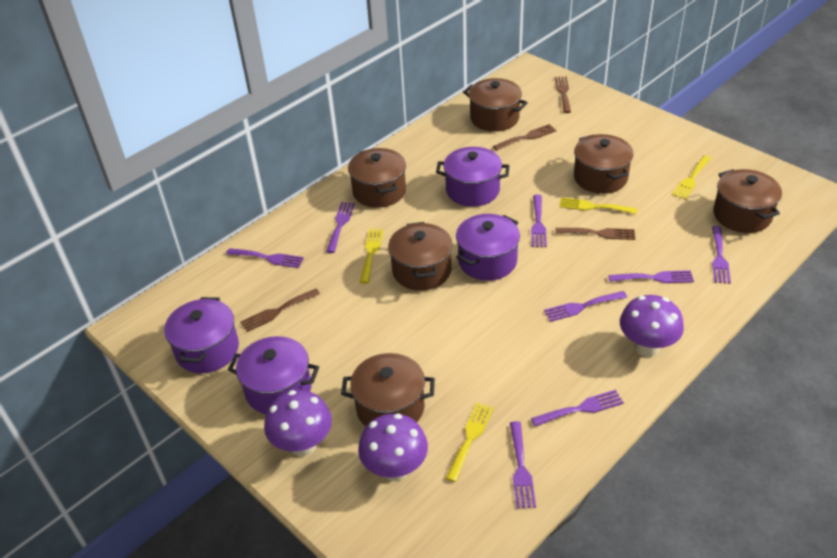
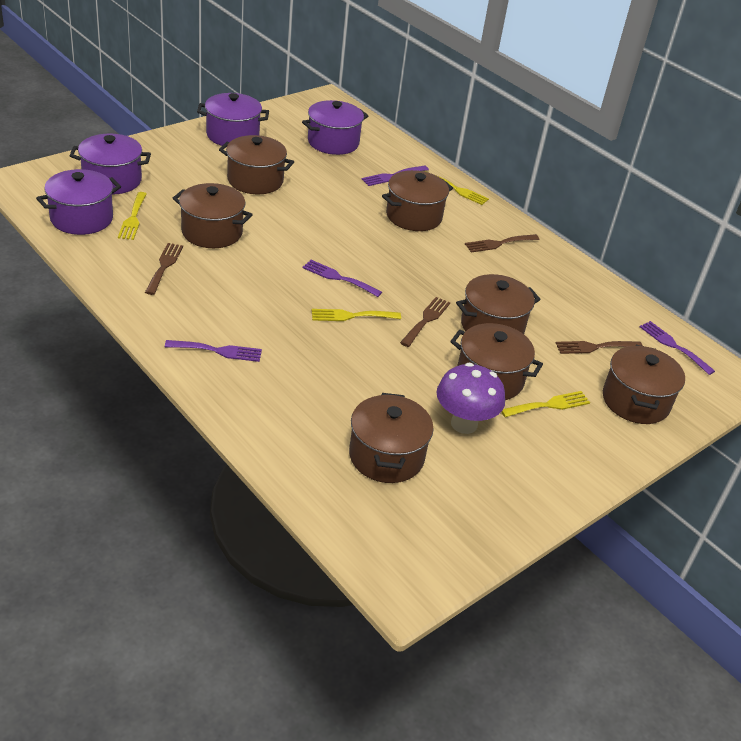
brown pot: [341,353,435,426] [348,148,406,208] [388,222,453,291] [463,78,528,132] [574,134,633,194] [713,169,782,233] = 6 -> [173,183,253,248] [219,135,294,194] [349,393,434,483] [382,170,453,231] [450,323,543,400] [456,274,541,334] [603,345,685,424] = 7
purple fork: [226,248,304,268] [326,202,355,253] [510,421,536,509] [531,195,547,247] [531,390,624,427] [544,291,627,322] [608,270,694,283] [712,226,731,284] = 8 -> [165,340,262,362] [302,260,382,297] [362,166,429,186] [640,321,715,375] = 4
purple mushroom: [264,390,332,456] [358,414,428,481] [620,295,684,357] = 3 -> [436,363,505,434] = 1

